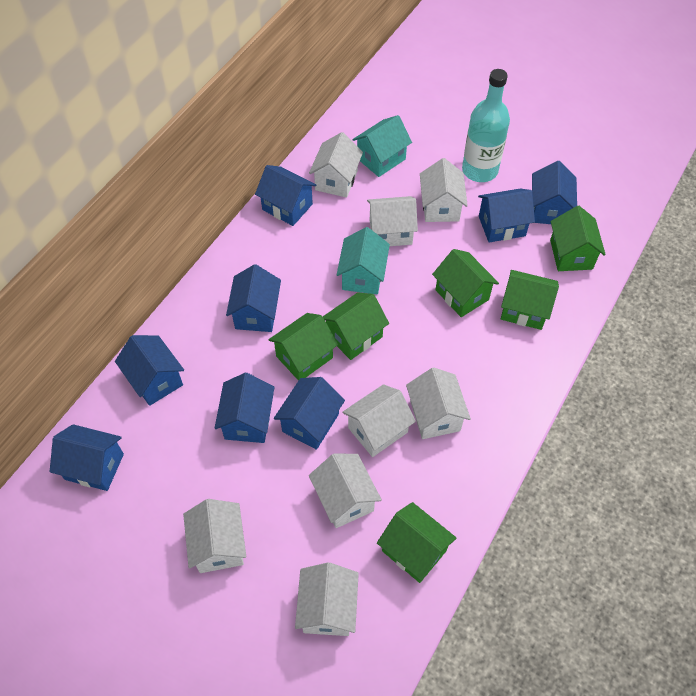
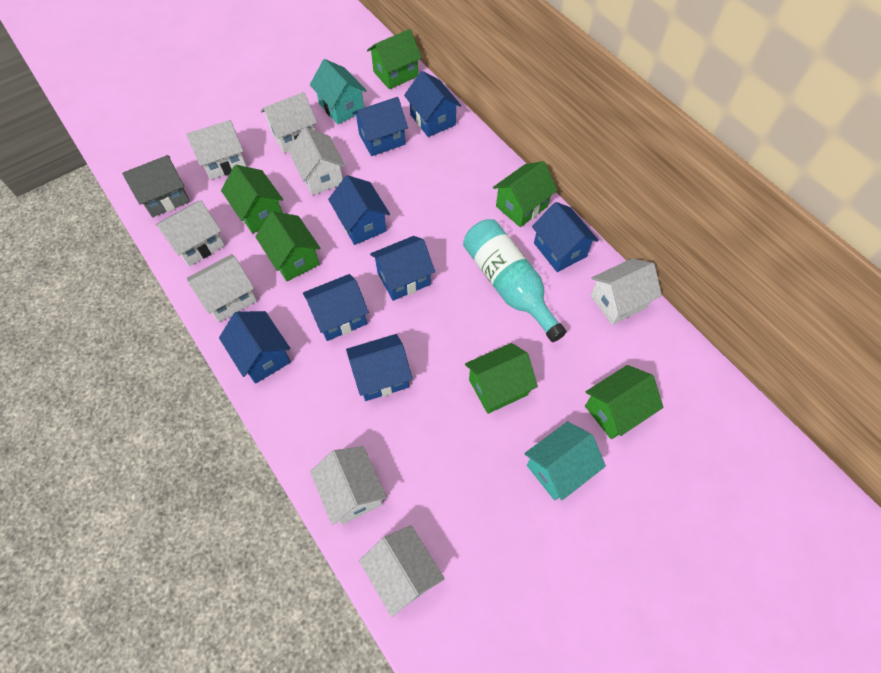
grey house: none = 0 -> [122,155,190,217] = 1

